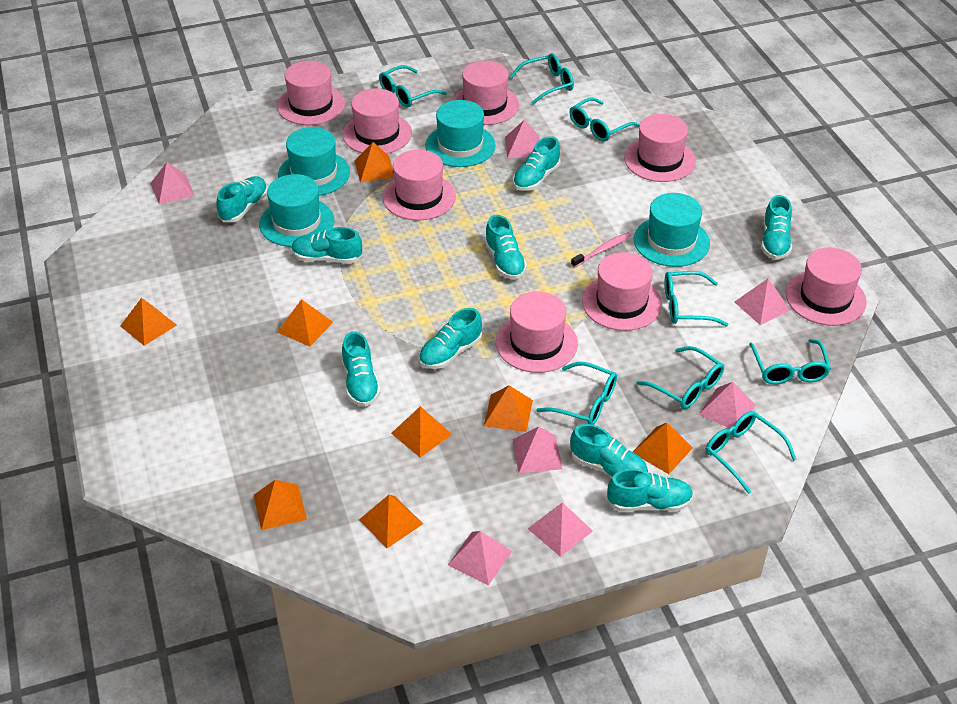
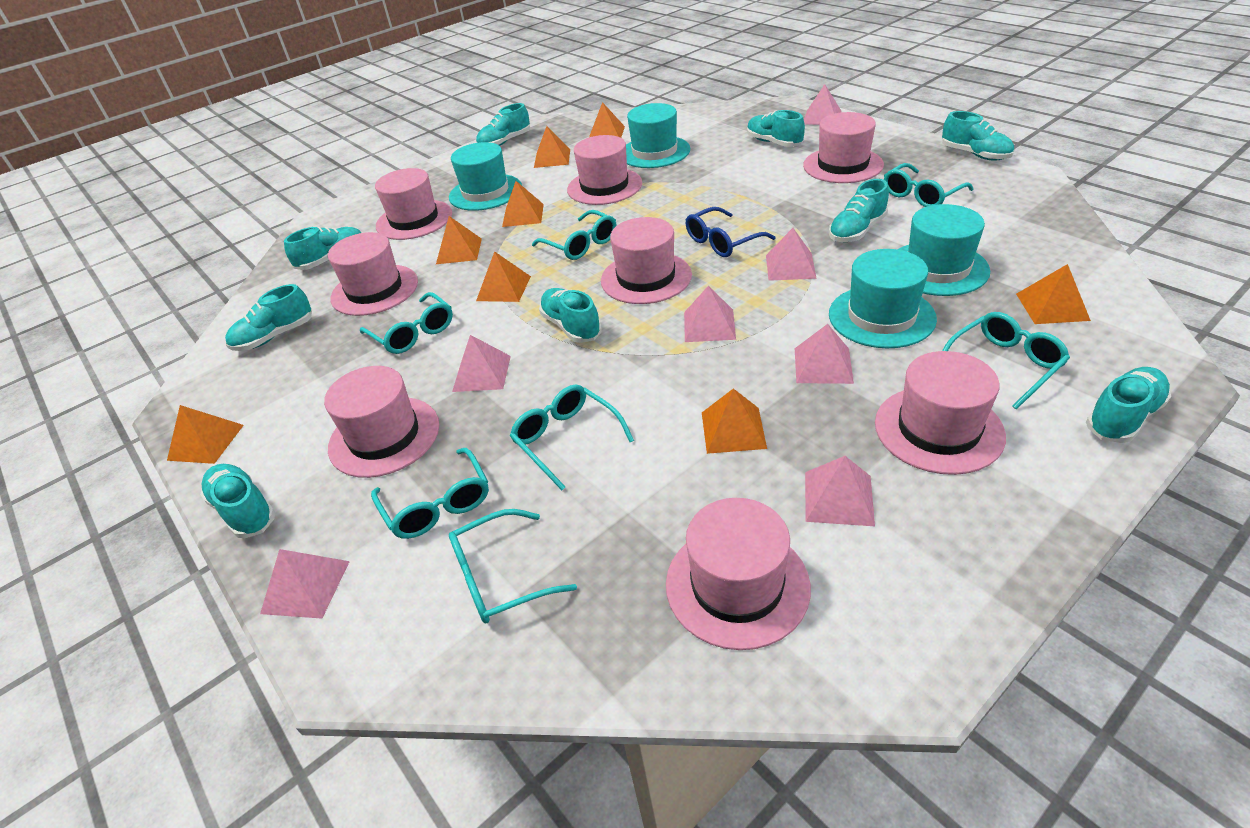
blue glasses: none = 0 -> [686,207,776,257] = 1
pink toothbrush: [571,232,631,268] = 1 -> none = 0
turquoise glasses: [379,65,447,108] [510,53,574,104] [536,362,617,425] [570,97,640,142] [637,346,724,409] [664,271,729,327] [706,411,797,494] [749,339,831,384] = 8 -> [360,292,453,354] [371,448,489,539] [449,509,577,624] [510,384,634,490] [532,210,616,260] [884,163,973,207] [942,312,1070,409] = 7

